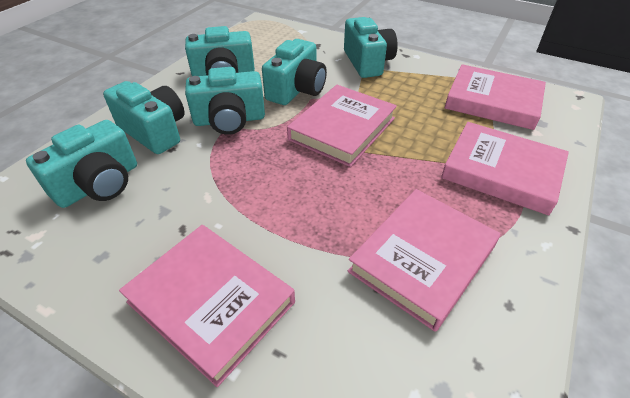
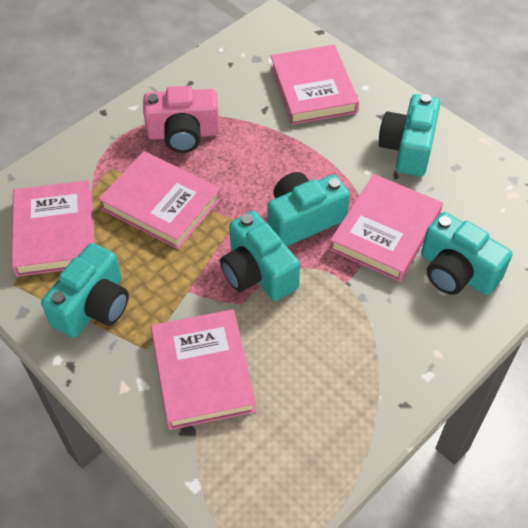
pink camera: none = 0 -> [143,86,219,153] = 1
turquoise camera: [26,120,137,208] [103,81,185,154] [185,26,255,76] [185,67,265,135] [262,39,327,105] [344,17,398,78] = 6 -> [41,243,129,338] [220,211,300,301] [268,172,350,246] [379,94,440,176] [421,212,512,295] = 5

